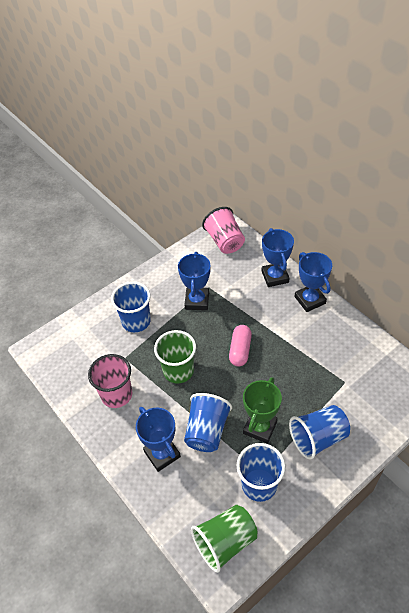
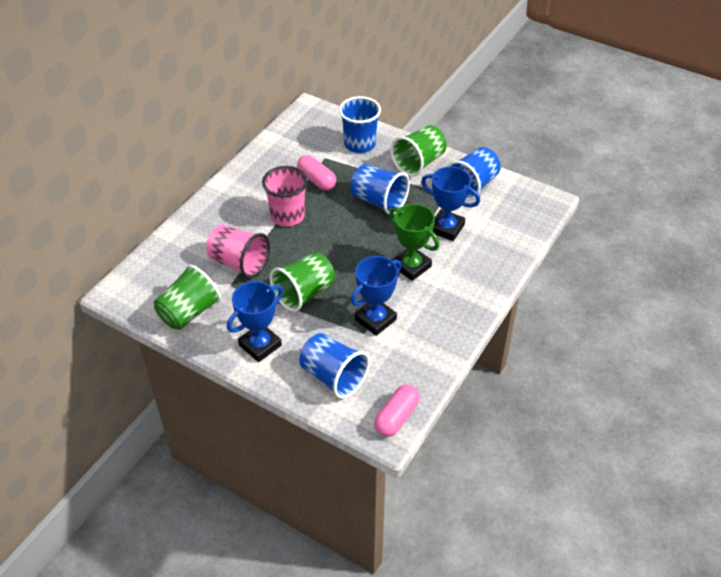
blue trophy: [136,407,181,472] [178,252,210,310] [262,228,294,287] [294,252,332,312] = 4 -> [227,281,283,362] [351,256,401,336] [421,167,480,241] = 3
green cup: [154,330,196,384] [191,505,258,573] = 2 -> [154,265,221,330] [270,252,335,312] [390,125,447,176] = 3
pink capsule: [229,325,252,366] = 1 -> [297,155,336,191] [374,384,420,437] = 2

